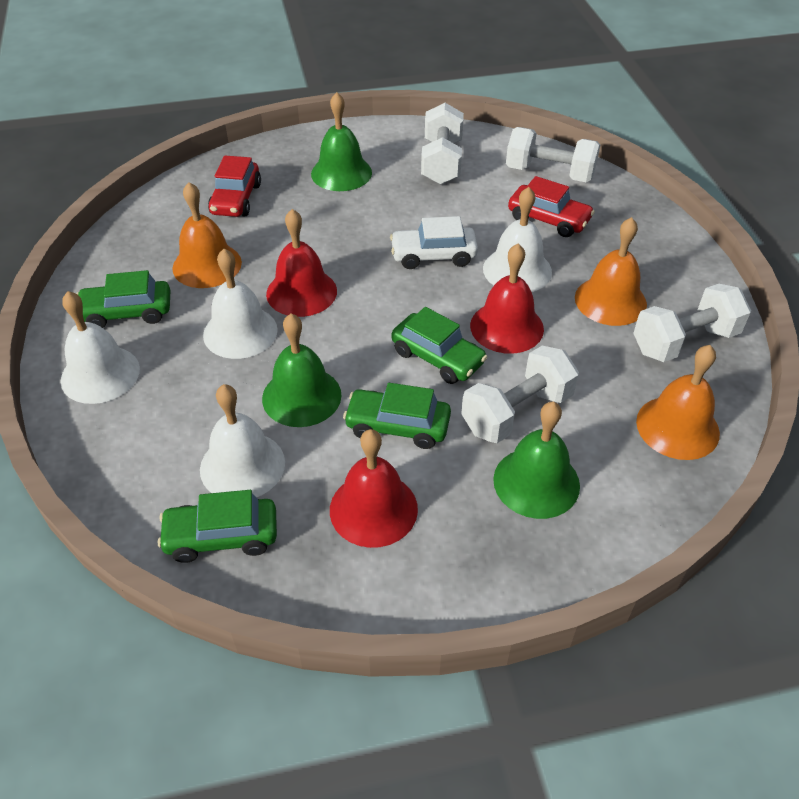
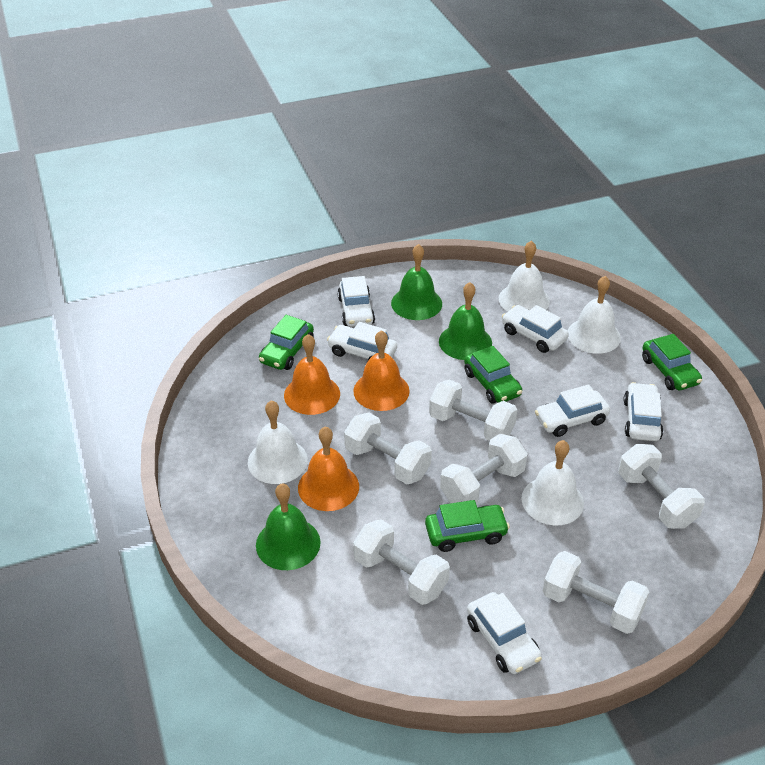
red bell: [266,209,337,317] [330,429,418,548] [470,244,544,354] = 3 -> none = 0
red car: [208,156,261,217] [508,176,595,237] = 2 -> none = 0
white car: [390,216,478,269] = 1 -> [327,322,397,360] [337,276,375,327] [467,592,542,674] [502,305,569,353] [535,384,610,437] [623,382,663,441] = 6
white dumbbell: [421,103,464,185] [461,346,579,443] [506,127,600,182] [633,284,751,362] = 4 -> [344,413,432,484] [353,519,450,605] [429,380,517,441] [440,434,528,503] [543,551,649,634] [618,444,705,529] = 6

